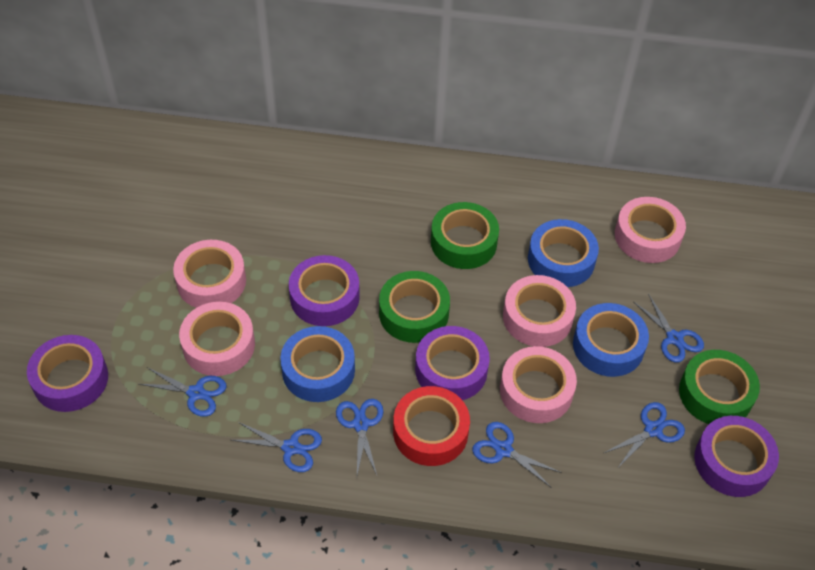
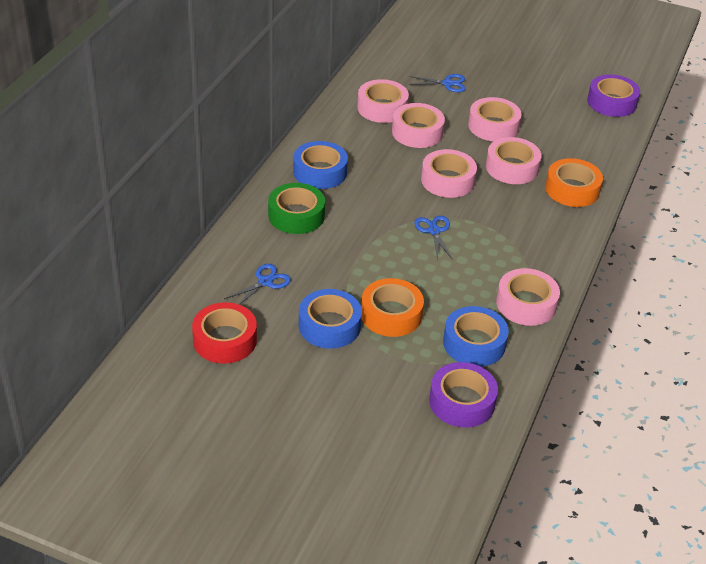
blue scissors: [139,367,226,417] [231,422,322,472] [336,399,383,475] [472,422,562,488] [604,402,685,469] [633,293,704,363] = 6 -> [224,264,291,305] [409,74,466,92] [414,216,453,260] = 3
green tape: [379,271,450,343] [431,202,499,269] [679,350,760,424] = 3 -> [268,183,325,234] = 1
orange tape: none = 0 -> [361,278,424,337] [545,158,603,207] = 2
pink tape: [173,240,246,308] [179,302,255,376] [500,346,577,423] [503,275,576,347] [615,197,686,263] = 5 -> [357,79,409,123] [392,103,445,148] [421,149,477,198] [468,97,522,141] [486,137,541,184] [496,268,560,326] = 6
purple tape: [27,335,108,412] [289,255,360,326] [415,326,490,400] [694,416,779,497] = 4 -> [429,362,498,428] [587,74,640,117] = 2

